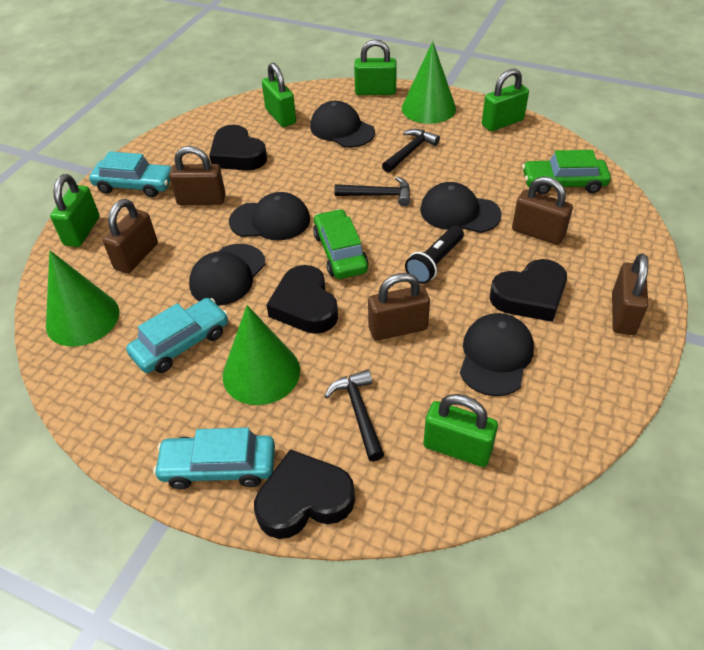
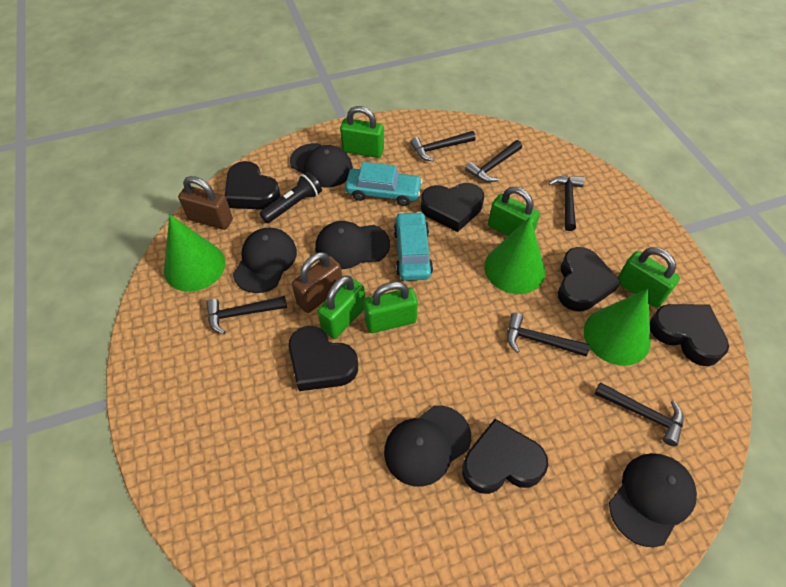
black hammer: [324,369,384,461] [334,176,410,206] [382,129,440,173] = 3 -> [206,296,287,334] [410,131,476,161] [465,140,522,182] [507,313,590,356] [548,176,585,231] [595,382,684,446] = 6
black heart: [209,125,267,171] [254,449,355,539] [267,265,338,334] [490,259,567,322] = 4 -> [225,161,281,210] [289,326,358,391] [421,183,484,232] [462,419,548,494] [558,247,621,311] [650,304,729,366] = 6
brown padlock: [103,199,158,274] [169,146,226,205] [368,273,430,340] [512,176,573,245] [612,253,648,335] = 5 -> [178,176,233,230] [292,252,342,313] = 2
green car: [313,209,369,279] [522,150,611,194] = 2 -> none = 0
turquoise car: [89,151,171,197] [126,298,228,373] [153,428,275,489] = 3 -> [345,162,423,206] [393,212,433,281] = 2

